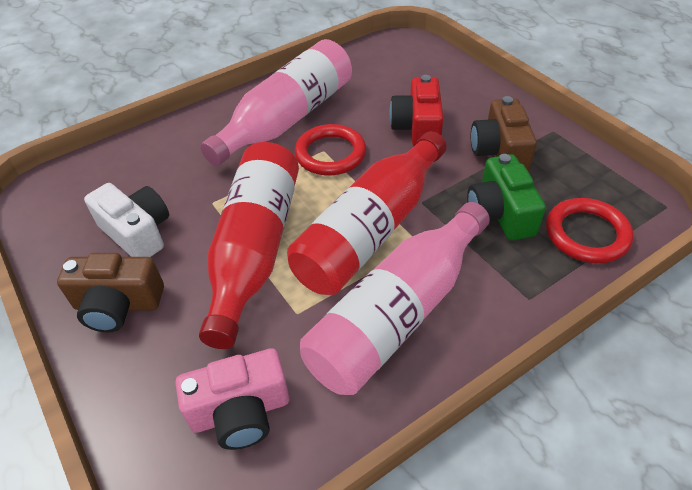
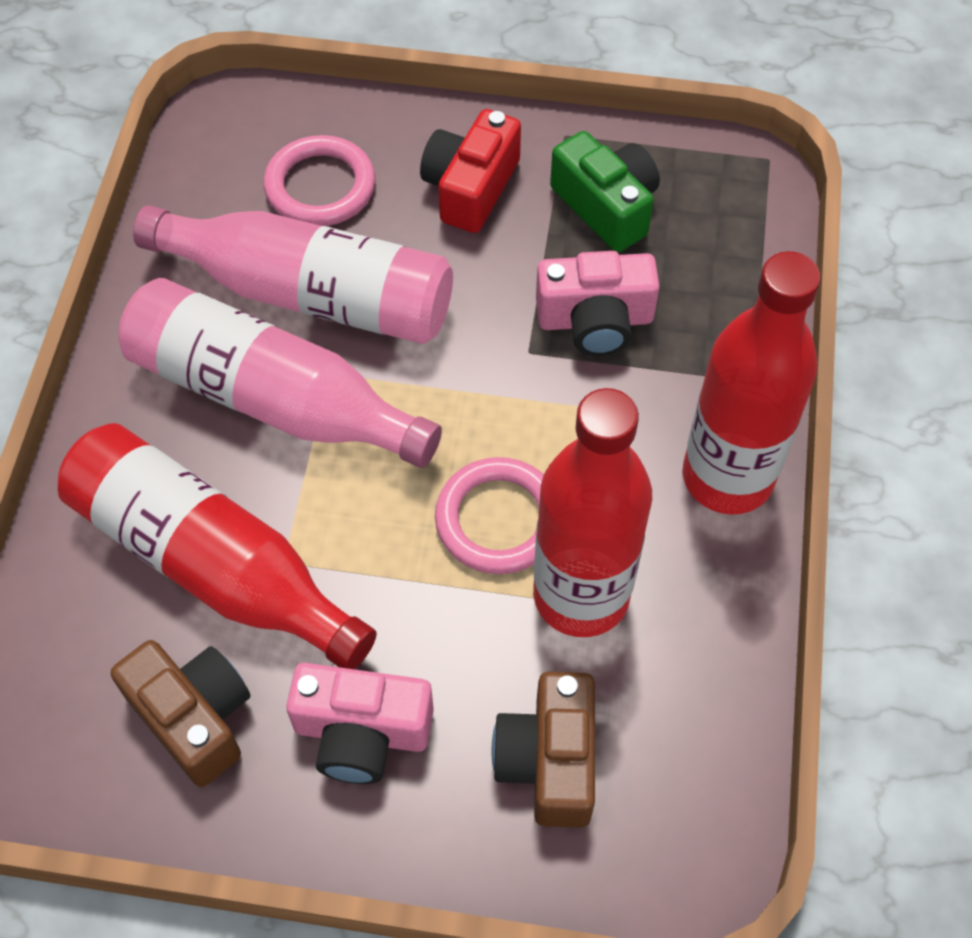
pink camera: [175,348,290,450] = 1 -> [286,663,434,784] [536,251,660,356] = 2
pink ring: none = 0 -> [264,135,375,226] [435,457,544,574] = 2
red bottle: [199,142,299,349] [287,131,447,295] = 2 -> [58,423,377,669] [533,388,652,637] [682,251,821,515] = 3
red ring: [294,124,366,175] [546,198,634,263] = 2 -> none = 0
white camera: [84,183,169,257] = 1 -> none = 0

